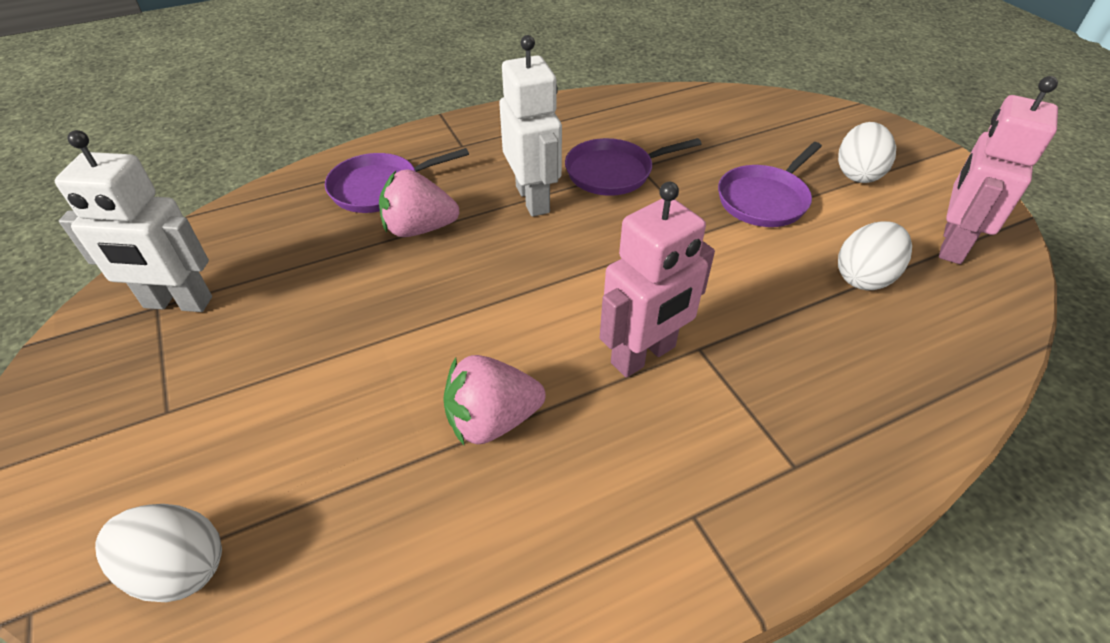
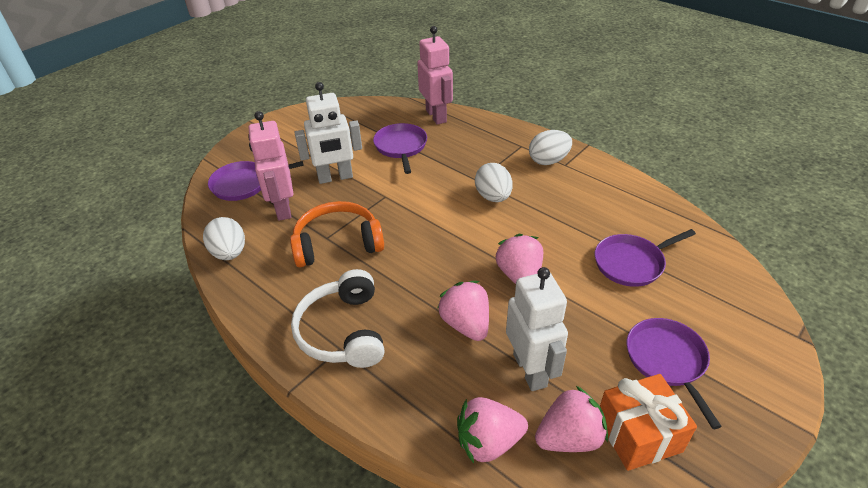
orange gift: none = 0 -> [600,374,697,471] = 1
orange headphones: none = 0 -> [290,201,384,267] = 1
pink strawberry: [379,169,459,237] [443,355,546,445] = 2 -> [437,281,489,341] [457,397,528,463] [496,233,543,284] [535,386,608,452] = 4
purple pan: [325,148,469,213] [565,138,701,196] [718,142,822,227] = 3 -> [208,161,304,201] [373,123,427,174] [595,229,696,287] [627,318,722,429] = 4
white headphones: none = 0 -> [291,269,385,368] = 1

